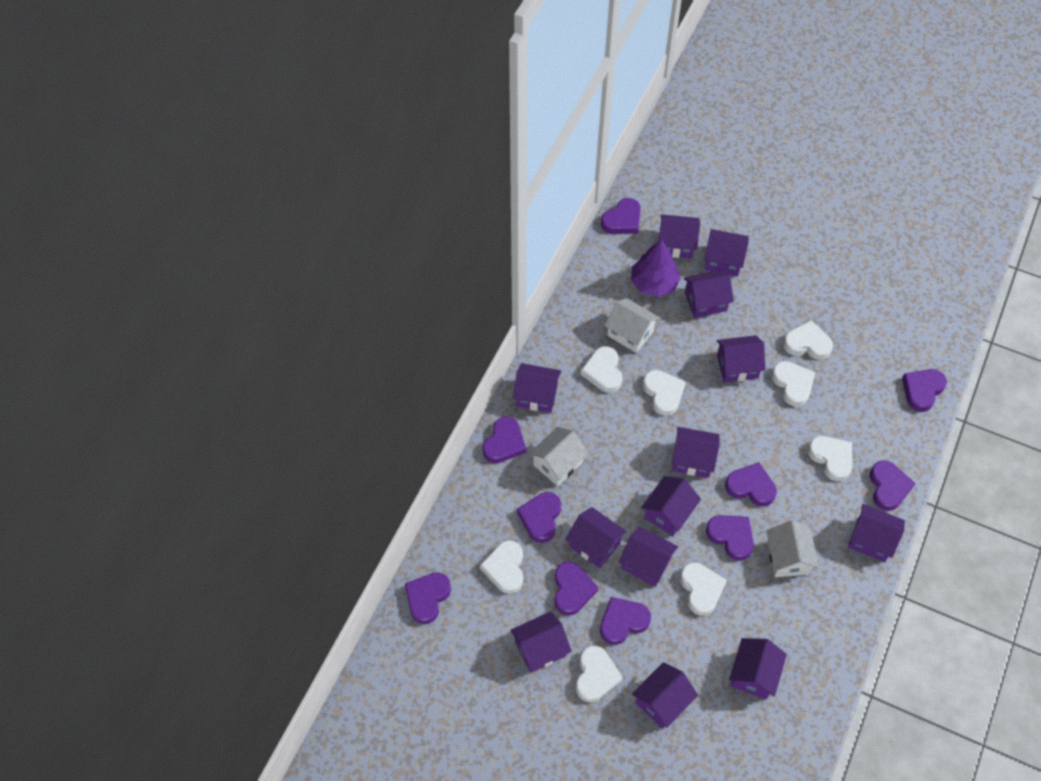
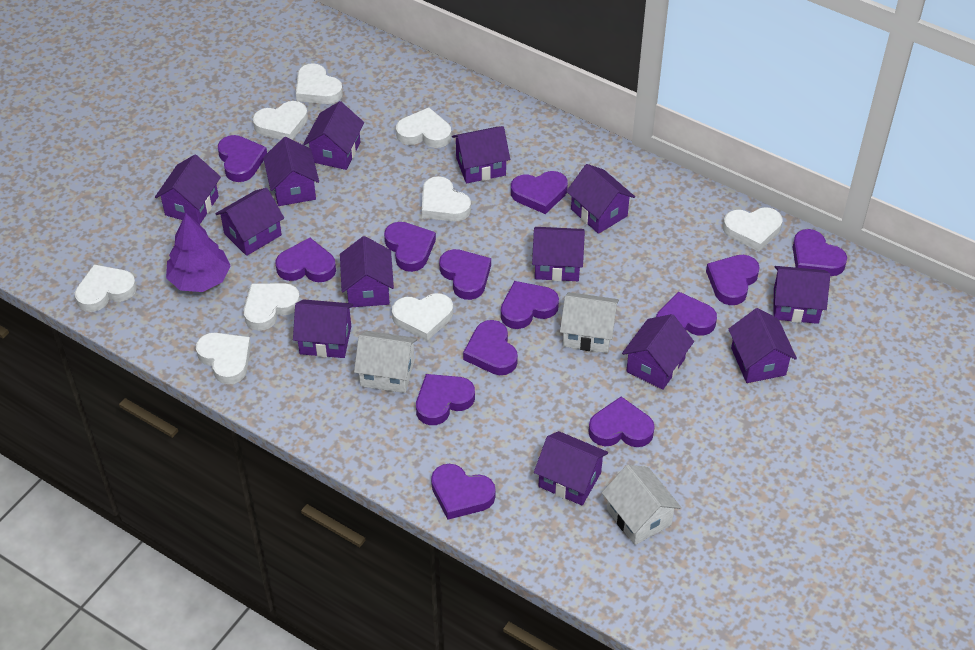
purple heart: [405,572,451,624] [483,416,526,463] [517,492,561,543] [554,561,598,616] [600,597,651,645] [601,198,641,234] [706,515,754,561] [725,462,777,507] [870,460,916,511] [902,369,947,412] = 10 -> [218,135,267,182] [275,238,336,282] [384,222,436,272] [416,374,475,425] [431,464,496,520] [439,249,491,300] [463,320,518,375] [501,281,559,329] [511,171,568,214] [588,397,655,447] [656,291,717,336] [706,255,760,305] [792,229,847,276] = 13
white heart: [480,540,523,594] [576,646,623,702] [581,346,622,393] [643,370,686,416] [680,562,727,616] [771,361,815,407] [783,320,833,360] [808,436,852,481] = 8 -> [75,264,137,312] [196,333,251,384] [244,283,300,331] [253,101,308,140] [296,63,343,104] [392,293,453,341] [396,108,451,148] [422,176,471,221] [723,207,783,251] = 9

